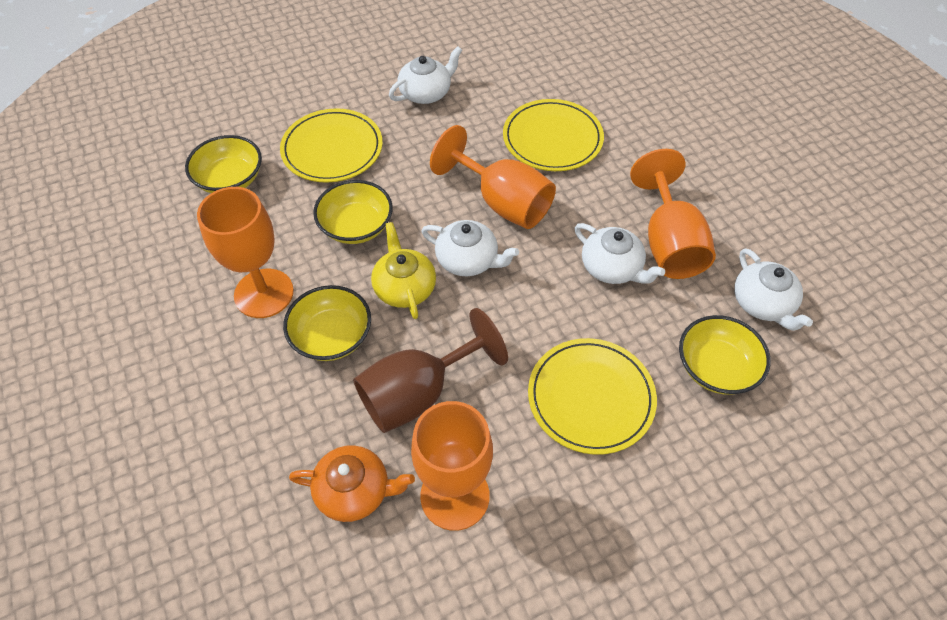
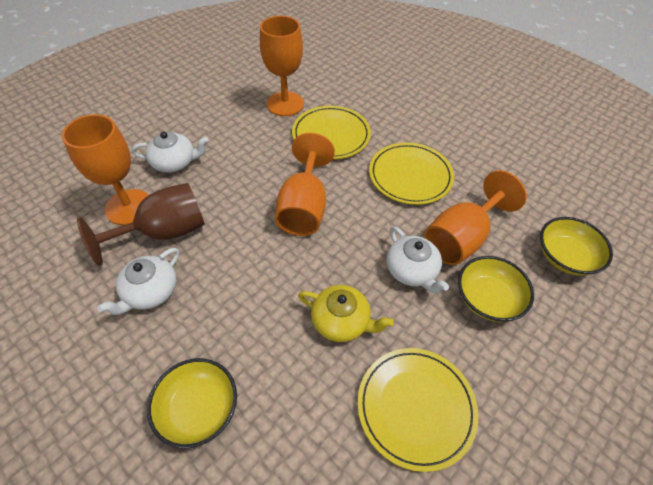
orange teapot: [289,445,415,522] = 1 -> none = 0
white teapot: [389,46,462,104] [422,220,519,276] [575,223,665,284] [734,248,813,331] = 4 -> [97,248,179,315] [132,132,209,173] [386,226,449,294] = 3
yellow bowl: [185,135,262,193] [283,285,371,361] [313,180,393,244] [679,315,771,395] = 4 -> [147,358,237,448] [458,256,534,322] [540,217,613,276] = 3

